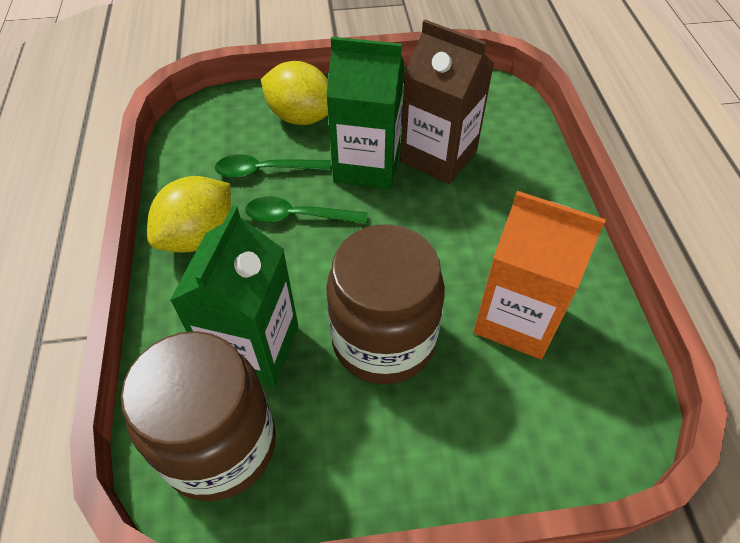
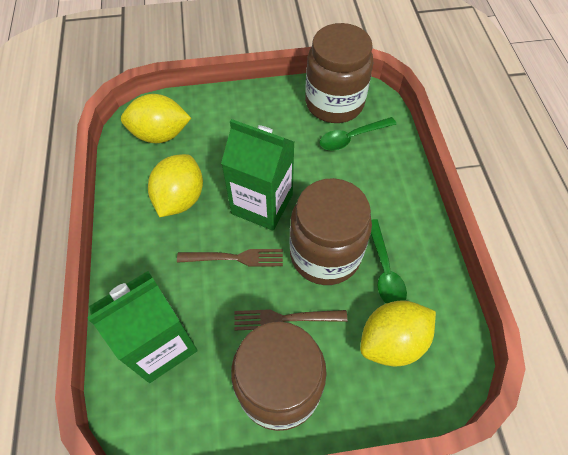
brown carton: [400,20,494,184] = 1 -> none = 0
brown fork: none = 0 -> [177,249,283,267] [234,309,347,331] = 2
brown jar: [121,331,276,501] [326,224,445,385] = 2 -> [231,322,327,431] [290,178,372,285] [305,23,373,123] = 3
orange carton: [473,191,606,359] = 1 -> none = 0
yellow lemon: [147,176,231,253] [261,61,328,125] = 2 -> [121,94,191,143] [148,154,203,217] [360,301,436,366] = 3

